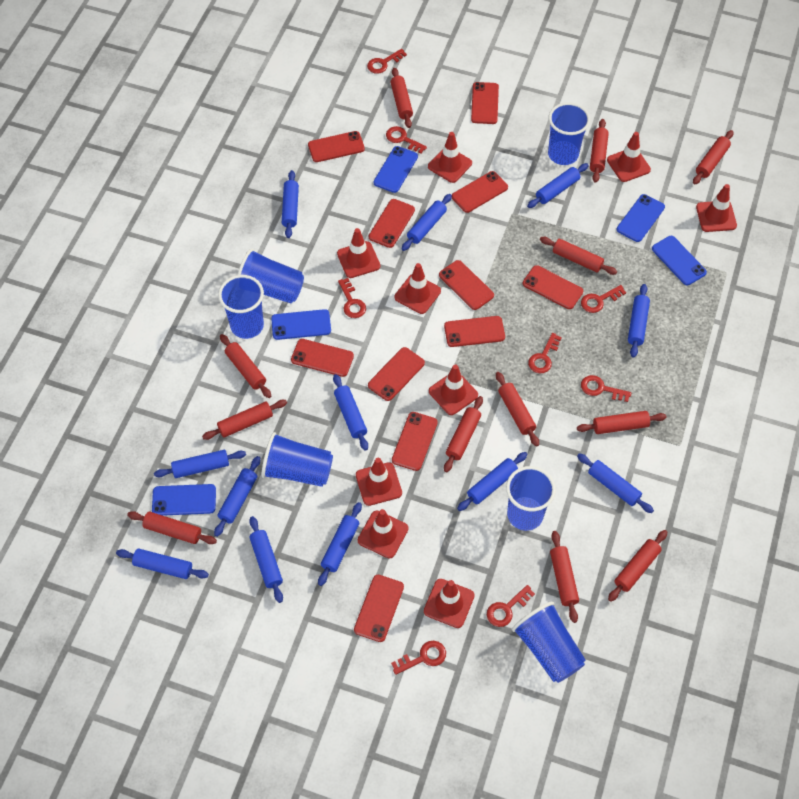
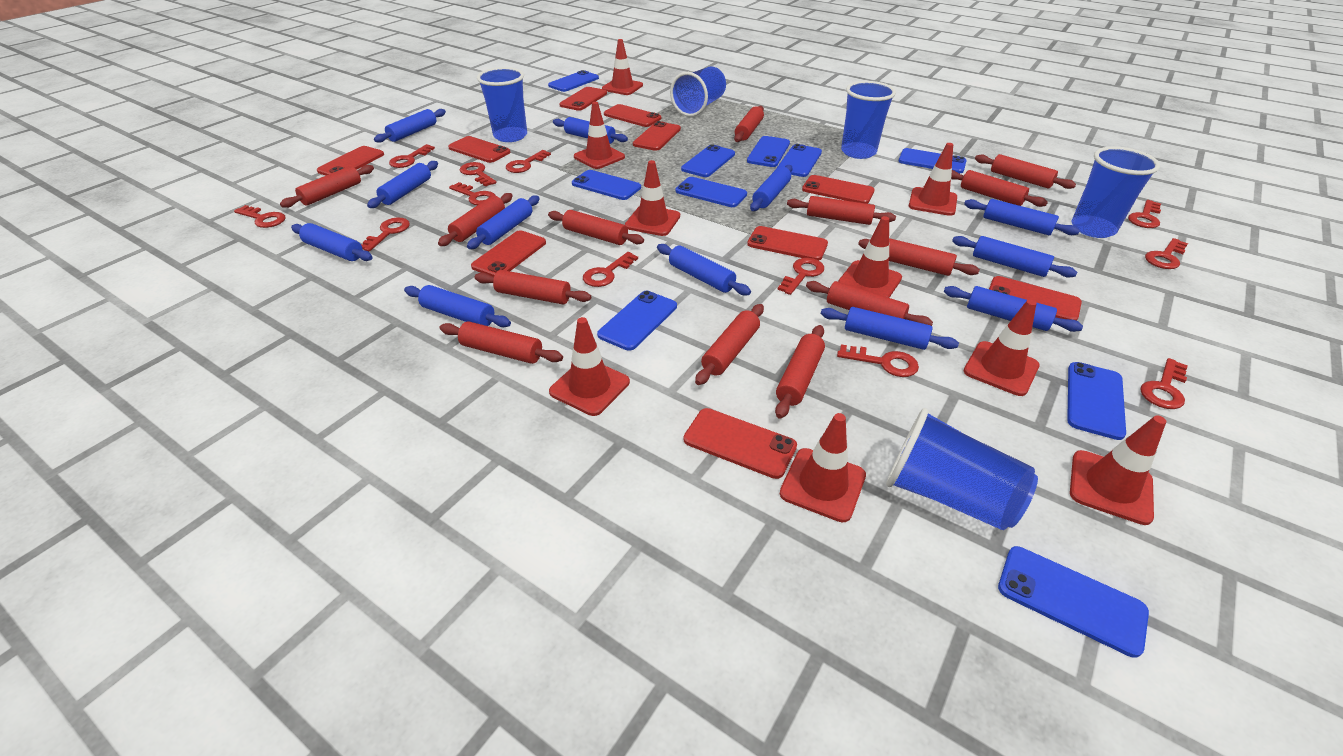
blue cup: [218,275,264,339] [237,249,304,303] [262,432,333,487] [506,466,556,531] [512,602,586,683] [548,102,590,165] = 6 -> [477,67,527,142] [670,66,726,117] [841,81,896,159] [886,408,1038,530] [1071,146,1160,238] = 5
blue phone: [152,484,216,516] [271,309,331,340] [374,146,418,193] [617,194,665,242] [652,236,707,285] = 5 -> [548,70,599,92] [572,170,641,200] [597,291,677,351] [675,177,747,207] [681,144,735,177] [747,136,790,167] [777,144,822,177] [899,148,967,173] [998,546,1149,658] [1067,362,1126,440] = 10
red key: [338,278,366,318] [367,49,407,74] [386,126,427,154] [391,641,446,675] [487,585,535,627] [528,333,562,373] [581,285,626,313] [581,375,631,402] = 8 -> [234,205,285,228] [361,217,410,251] [389,144,435,168] [449,182,496,205] [460,162,496,186] [506,150,551,173] [583,252,638,287] [777,258,824,295] [837,344,919,377] [1128,200,1161,228] [1140,358,1188,409] [1145,238,1188,269] = 12
red phone: [291,339,354,377] [308,131,365,162] [354,575,404,642] [368,347,425,401] [369,199,415,248] [392,412,438,471] [439,260,494,310] [444,316,505,347] [452,171,508,213] [471,82,499,124] [523,265,583,309] = 11 -> [317,146,384,176] [448,136,510,163] [471,230,546,277] [559,87,607,111] [604,104,661,127] [633,121,681,151] [684,408,797,479] [747,226,828,261] [802,175,875,204] [989,276,1082,321] = 10
red rolling pin: [127,511,217,544] [202,400,287,440] [220,334,271,398] [391,68,413,128] [444,396,483,472] [496,372,539,447] [540,237,617,275] [550,531,579,623] [577,411,667,434] [590,119,609,183] [608,530,667,602] [693,130,733,185] = 12 -> [280,165,374,208] [438,193,513,246] [440,321,563,364] [475,270,591,305] [548,210,644,245] [695,304,764,385] [734,106,764,142] [775,325,825,419] [787,196,896,225] [806,281,933,326] [858,238,980,276] [951,170,1048,207] [975,154,1076,189] = 13

